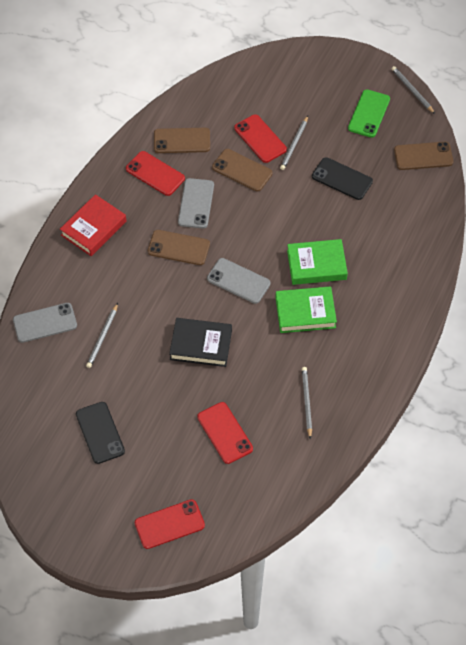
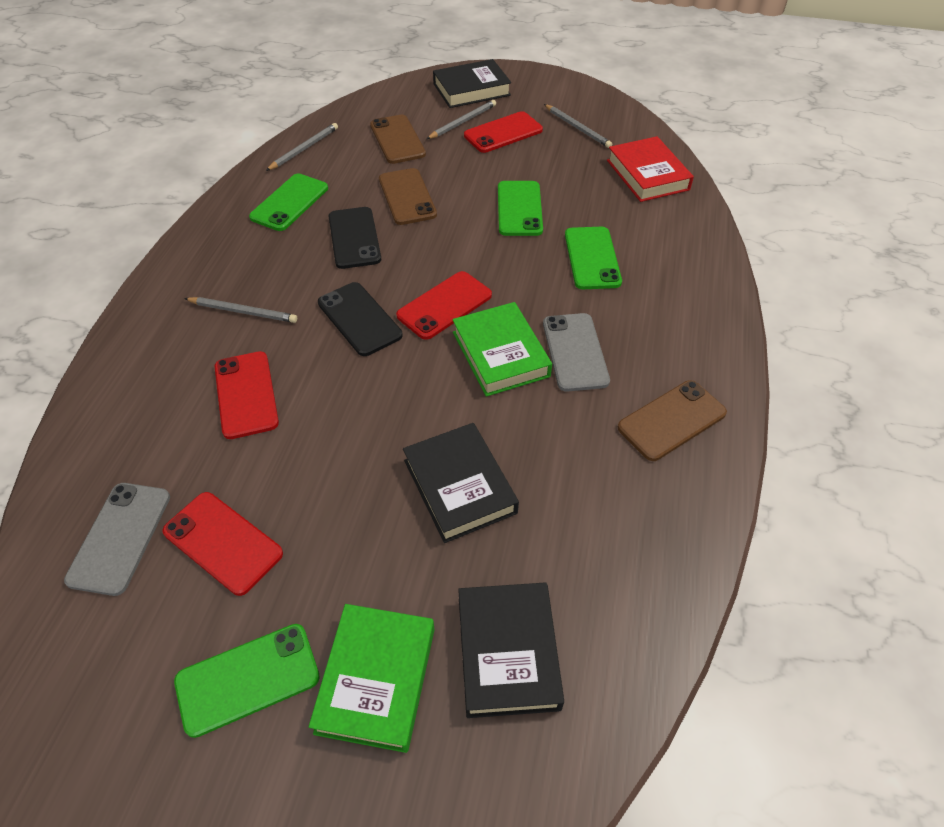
black book: [169,318,232,367] = 1 -> [403,423,519,543] [433,59,511,108] [458,582,564,718] = 3
brown phone: [148,230,210,265] [154,128,210,153] [212,149,273,191] [394,142,453,170] = 4 -> [370,115,426,164] [379,168,437,225] [618,380,727,461] = 3
green phone: [348,89,390,138] = 1 -> [174,624,320,738] [249,173,328,231] [498,181,543,236] [565,227,622,289] = 4
grey phone: [13,303,77,343] [178,178,214,229] [207,258,271,304] = 3 -> [64,483,170,596] [543,313,610,392] = 2

